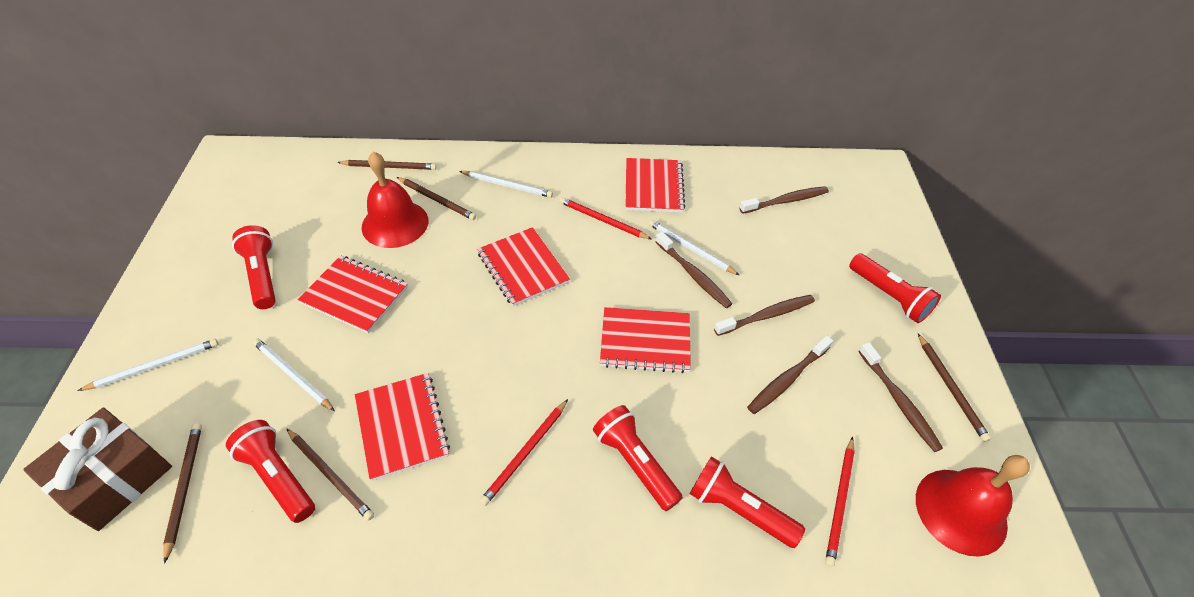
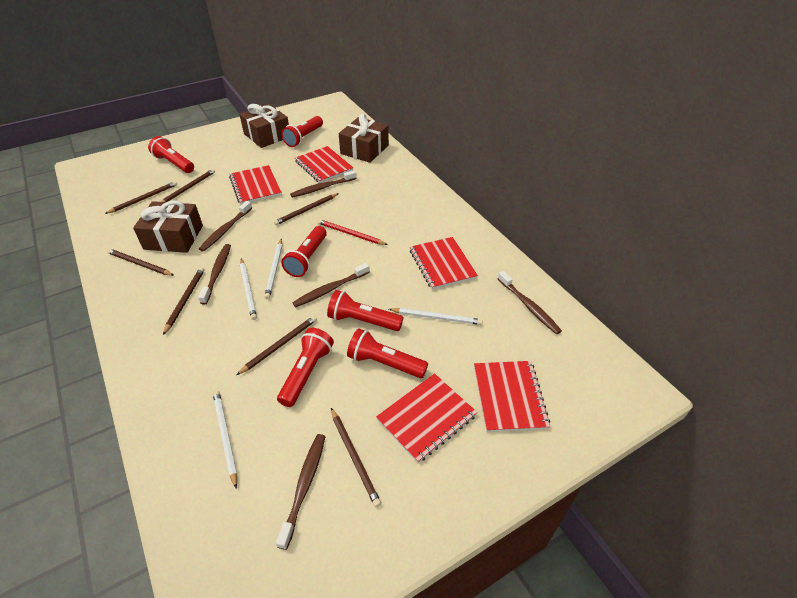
brown gift: [23,407,172,531] = 1 -> [133,200,203,253] [239,104,289,148] [339,114,389,163] = 3
brown pencil: [163,423,202,564] [286,428,374,521] [337,160,437,170] [397,177,476,220] [918,334,991,442] = 5 -> [105,181,177,214] [107,249,174,276] [160,169,215,202] [163,267,204,335] [236,316,317,375] [274,193,339,225] [331,408,381,507] = 7
brown toothbrush: [655,232,732,308] [714,295,815,336] [740,186,829,214] [747,336,833,414] [858,342,943,452] = 5 -> [198,244,231,305] [199,201,252,252] [276,434,326,550] [290,170,357,198] [292,263,370,308] [498,271,562,334] = 6
red bell: [362,151,428,248] [916,455,1030,557] = 2 -> none = 0
red flashlight: [226,420,315,523] [232,225,276,309] [593,405,683,511] [690,456,805,548] [849,253,941,323] = 5 -> [148,136,194,173] [277,328,334,407] [281,116,323,147] [281,226,327,277] [327,290,403,331] [347,329,428,378] = 6
red pencil: [480,399,568,506] [560,197,651,239] [825,437,855,567] = 3 -> [318,219,388,245] = 1

